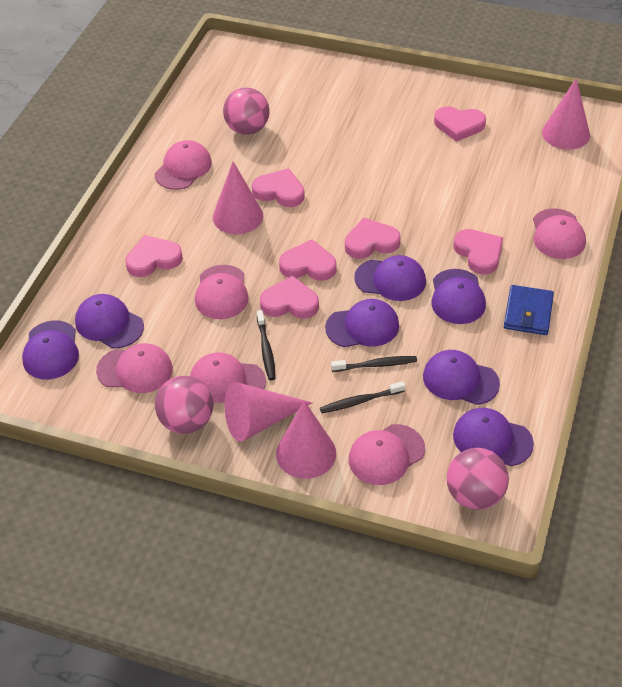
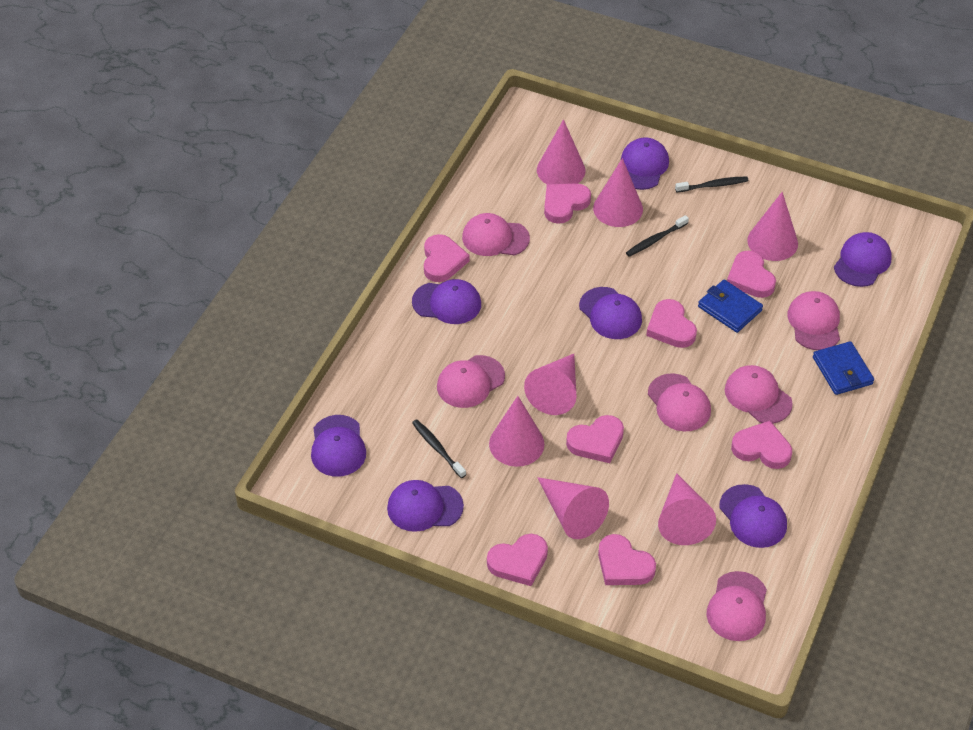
blue wallet: [504,285,554,335] = 1 -> [698,280,763,333] [813,341,874,395] = 2
pink ball: [155,376,213,434] [223,88,270,135] [447,448,509,510] = 3 -> none = 0
pink cone: [213,161,263,234] [224,382,313,442] [276,401,336,479] [542,78,590,150] = 4 -> [489,396,545,467] [524,354,577,415] [537,119,586,184] [537,477,609,539] [593,158,643,227] [658,473,716,545] [747,192,798,261] = 7
pink heart: [125,235,183,277] [252,169,305,207] [260,276,319,319] [279,239,336,281] [345,218,401,259] [434,106,486,142] [453,229,503,275] = 7 -> [424,234,470,282] [487,534,548,586] [544,183,591,224] [566,415,624,463] [598,534,656,585] [646,299,697,348] [727,250,776,298] [731,421,792,469] = 8

